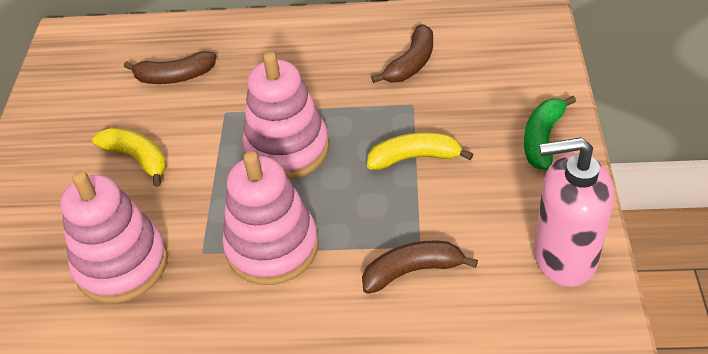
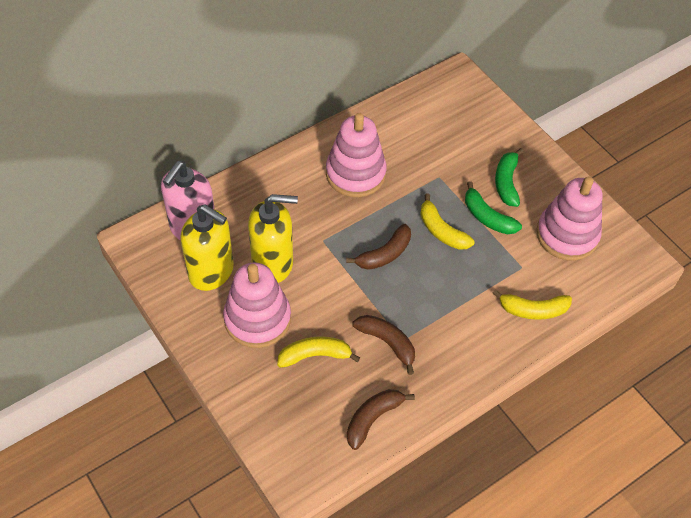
green banana: [524,96,576,170] = 1 -> [465,181,522,235] [495,148,523,207] = 2
yellow banana: [92,128,166,187] [367,132,473,170] = 2 -> [277,336,360,368] [420,194,475,250] [492,289,572,320] = 3
yellow soap dispenser: none = 0 -> [180,204,234,291] [248,194,298,283] = 2

